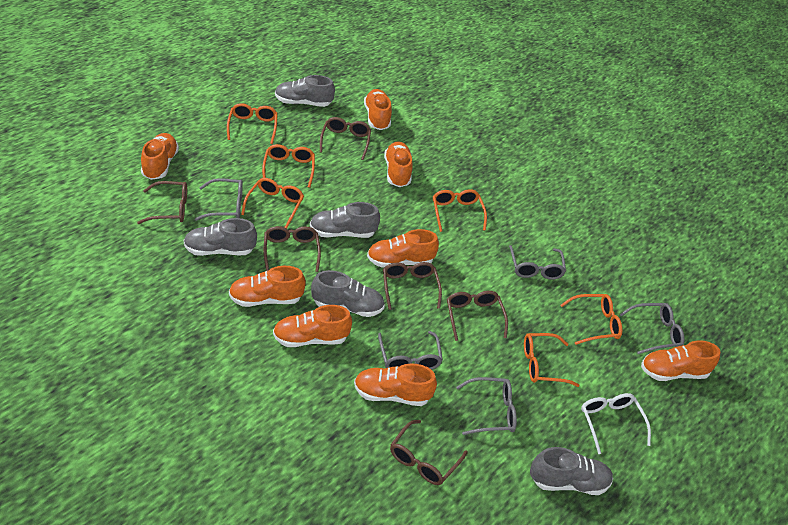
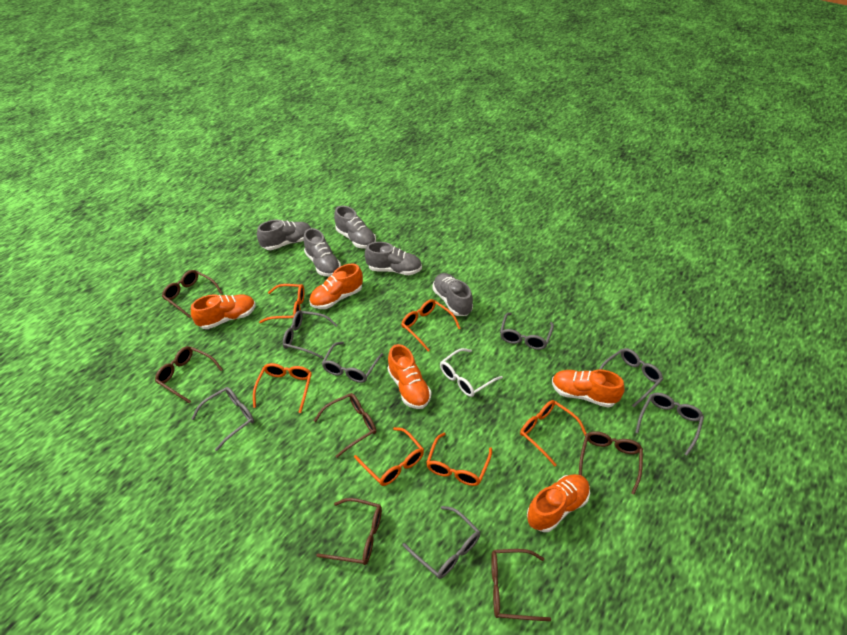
grey glasses: [195,178,243,221] [378,331,443,370] [456,377,517,435] [509,245,566,280] [620,303,685,354] = 5 -> [191,387,254,451] [283,310,337,358] [322,341,383,383] [402,506,480,579] [500,312,554,350] [599,348,663,407] [635,393,704,456] = 7
orange shoe: [141,133,179,180] [229,266,306,307] [273,305,352,347] [354,363,437,406] [364,89,392,130] [367,229,439,268] [384,141,413,187] [641,340,720,381] = 8 -> [191,294,256,329] [309,263,363,309] [388,344,432,409] [527,474,590,532] [552,370,625,408] = 5

